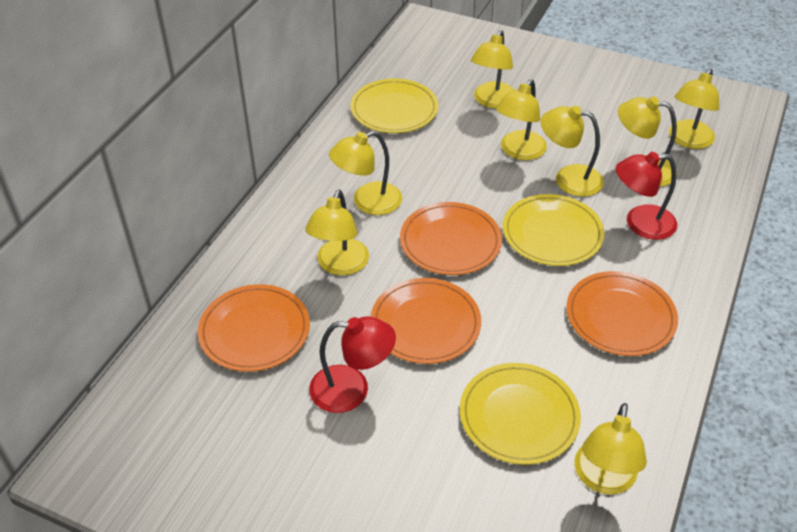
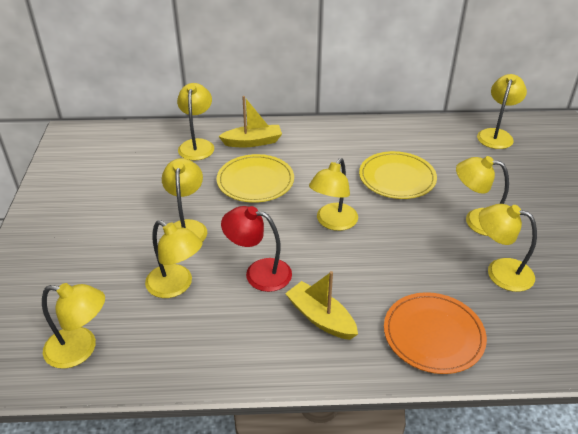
orange plate: [198,284,310,372] [371,278,481,364] [400,202,502,275] [566,271,678,356] = 4 -> [384,292,487,374] = 1
red lamp: [309,316,396,413] [616,152,677,240] = 2 -> [221,206,292,292] = 1
yellow boat: none = 0 -> [218,96,282,147] [285,271,358,340] = 2
yellow plate: [350,79,438,133] [460,363,581,465] [503,194,605,266] = 3 -> [217,154,294,203] [359,151,437,199] = 2

